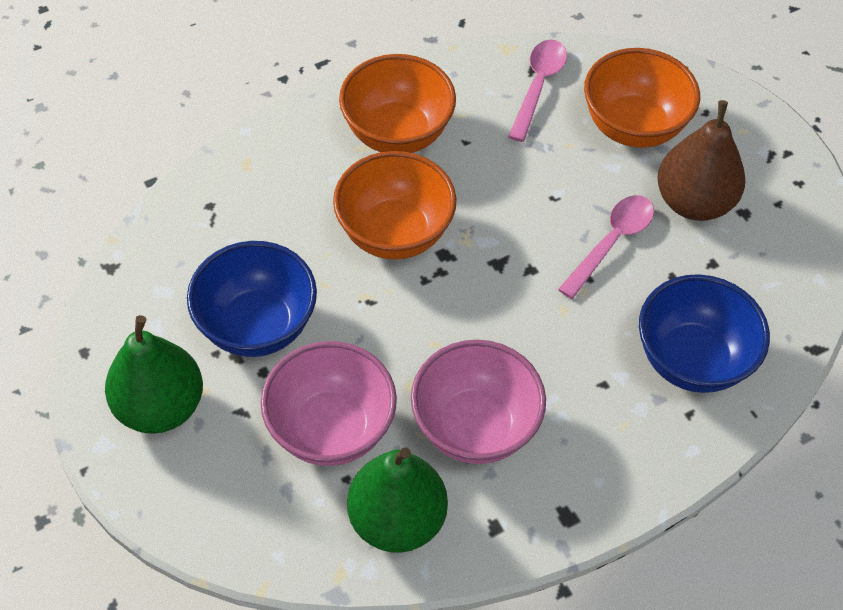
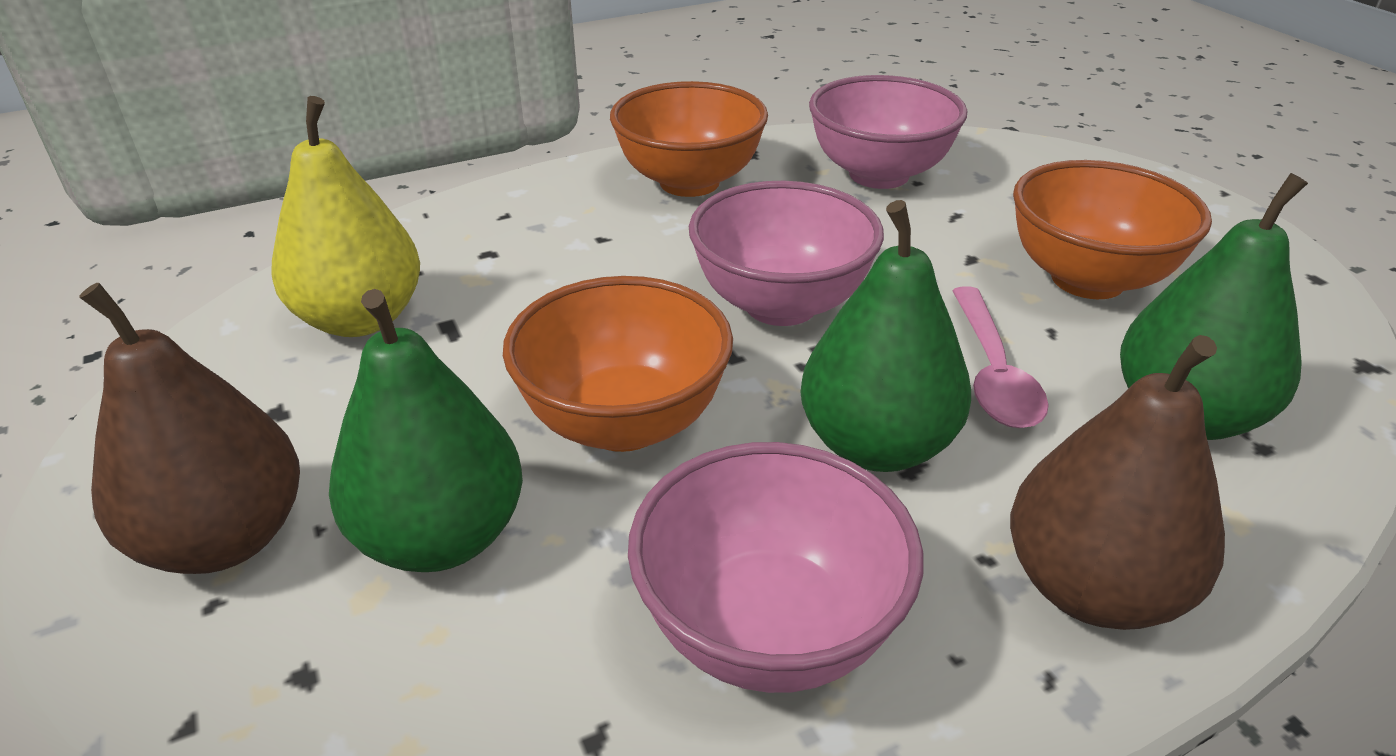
blue bowl: [187,241,317,357] [639,274,770,393] = 2 -> none = 0
brown pear: [657,100,745,221] = 1 -> [79,283,300,574] [1010,335,1225,630] = 2
green pear: [105,315,203,434] [347,447,448,553] = 2 -> [329,289,523,572] [800,200,971,472] [1120,173,1308,440] = 3
pink bowl: [261,341,397,466] [411,340,546,464] = 2 -> [628,442,923,693] [689,181,884,326] [809,75,967,189] = 3
pink spoon: [508,39,567,142] [558,195,654,299] = 2 -> [952,287,1048,428] = 1
yellow pear: none = 0 -> [271,96,420,337] = 1

